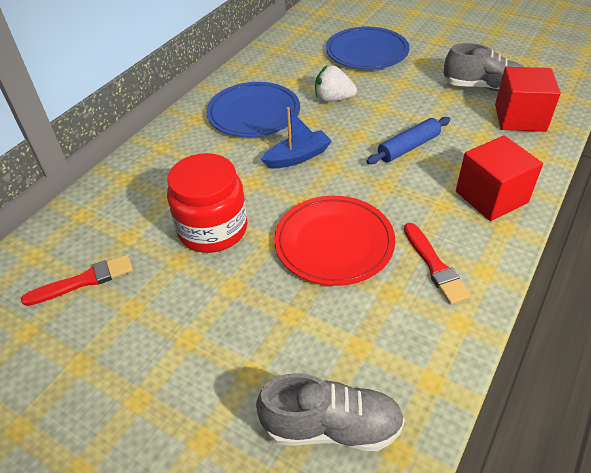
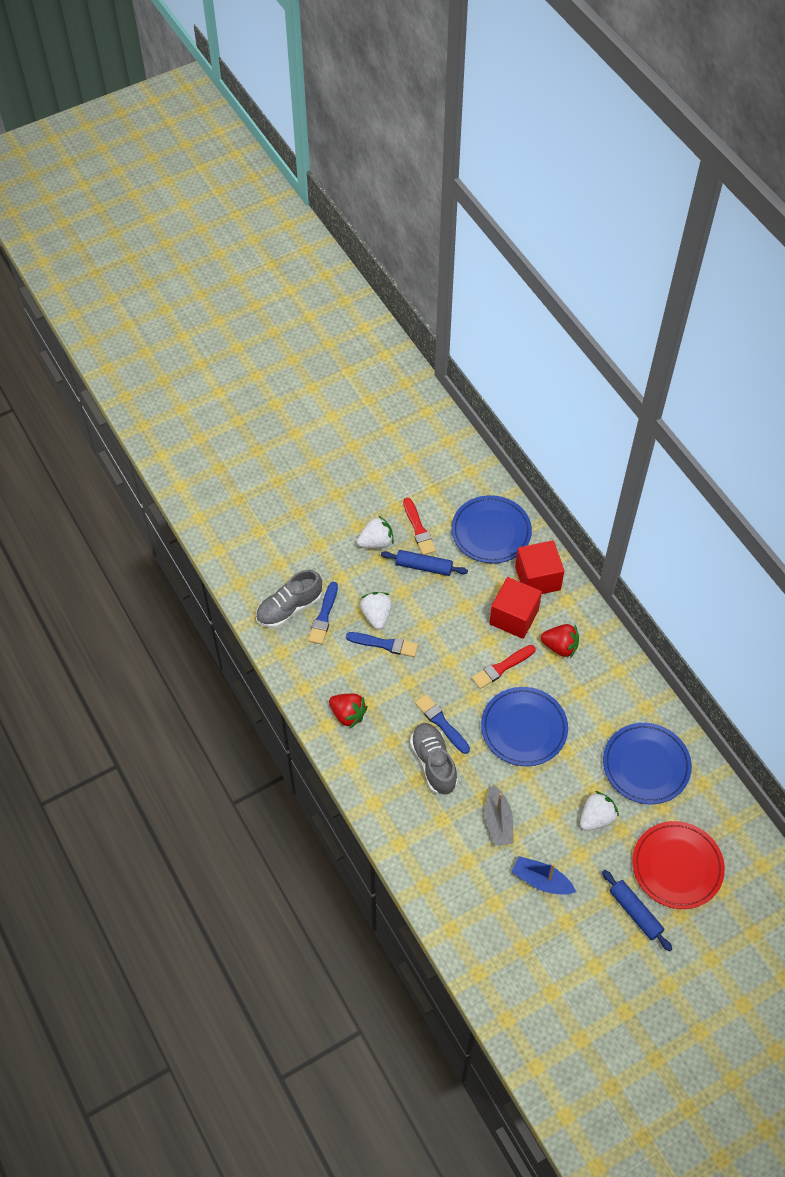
blue brush: none = 0 -> [308,582,338,644] [346,632,418,657] [415,694,470,754] = 3
blue plate: [206,82,300,137] [326,26,410,69] = 2 -> [451,495,532,563] [481,687,568,766] [603,723,692,804] = 3
blue rolling pin: [366,117,450,164] = 1 -> [381,550,468,576] [602,870,672,951] = 2
grey boat: none = 0 -> [485,785,513,846] = 1
red jar: [167,153,247,253] = 1 -> none = 0
red strawberry: none = 0 -> [329,693,367,728] [541,624,579,658] = 2
white strawberry: [315,65,357,102] = 1 -> [357,515,394,548] [360,592,392,630] [580,791,619,831] = 3

